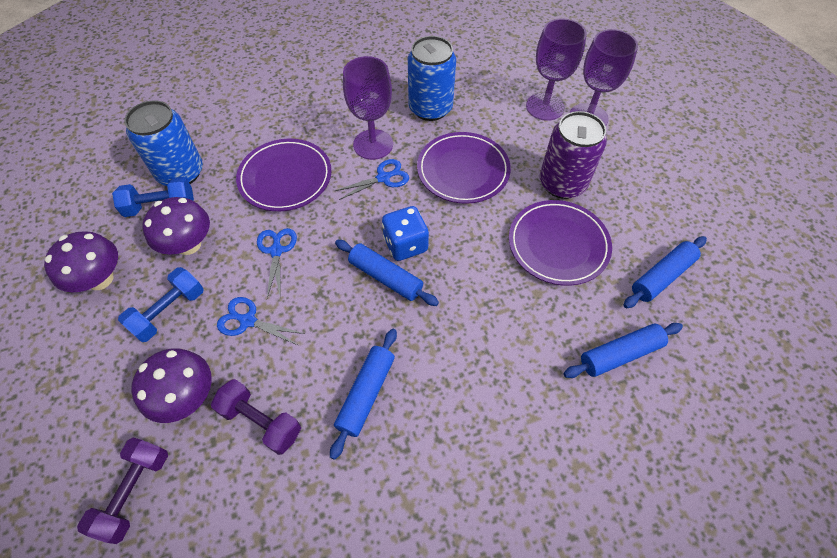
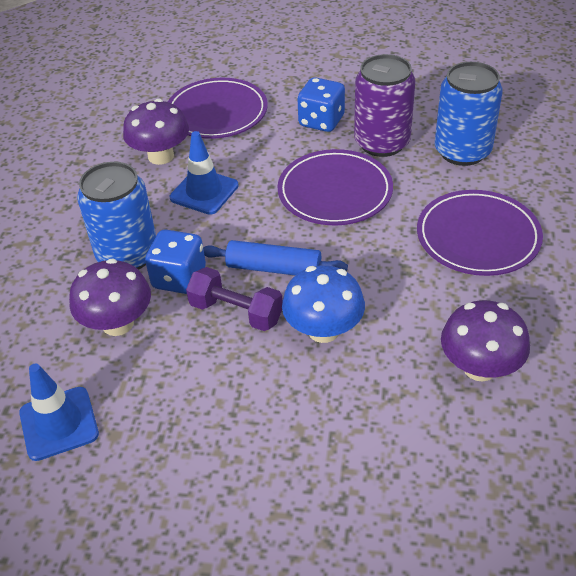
blue dice: [382,206,429,261] = 1 -> [145,230,206,294] [297,77,345,132] = 2
blue dumbbell: [112,177,194,217] [118,267,204,342] = 2 -> none = 0
blue mushroom: none = 0 -> [282,265,365,343] = 1
blue rolling pin: [330,329,397,460] [335,240,439,306] [564,323,683,378] [624,236,707,308] = 4 -> [203,240,348,276] = 1
blue scissors: [217,297,305,346] [257,228,297,299] [335,159,409,200] = 3 -> none = 0
blue traffic cone: none = 0 -> [19,363,99,461] [170,131,239,215] = 2
purple dumbbell: [77,438,168,544] [211,379,301,455] = 2 -> [186,267,283,331] = 1
purple goblet: [343,56,393,160] [526,18,587,121] [570,29,638,126] = 3 -> none = 0

